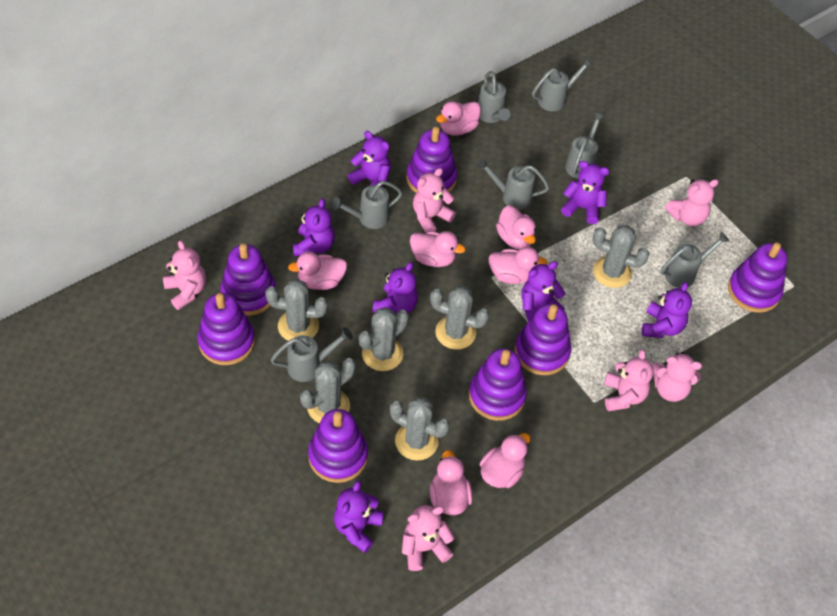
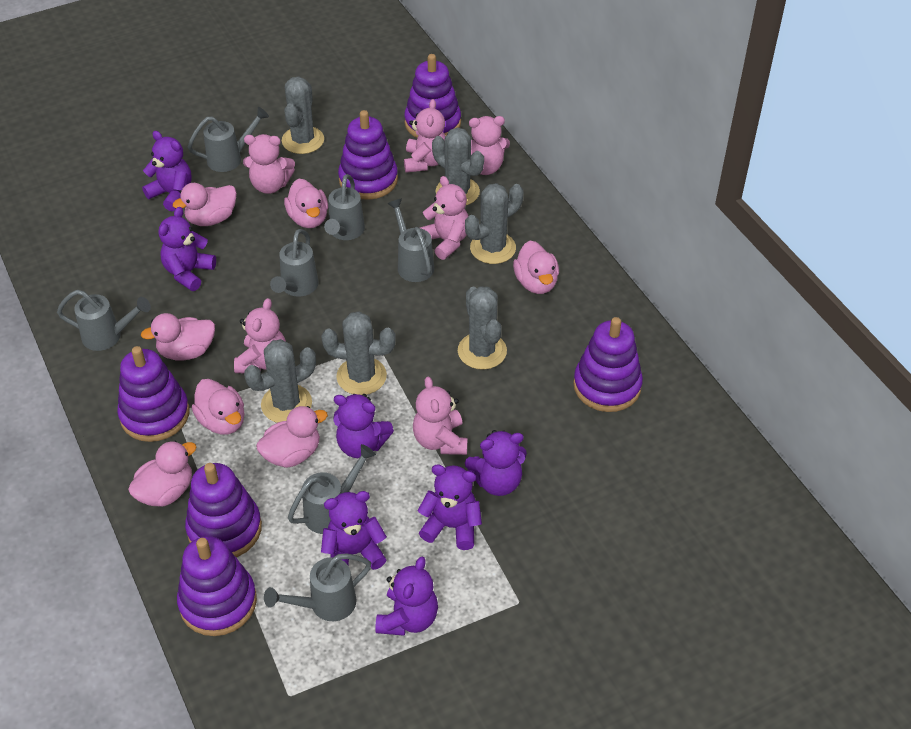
purple stacking toy: [197,293,255,365] [220,243,276,316] [308,409,368,483] [406,127,457,193] [469,348,527,421] [515,304,571,375] [728,242,787,313] = 7 -> [117,346,189,442] [177,536,257,636] [185,463,262,557] [338,110,398,200] [404,54,461,138] [573,317,643,412] = 6

